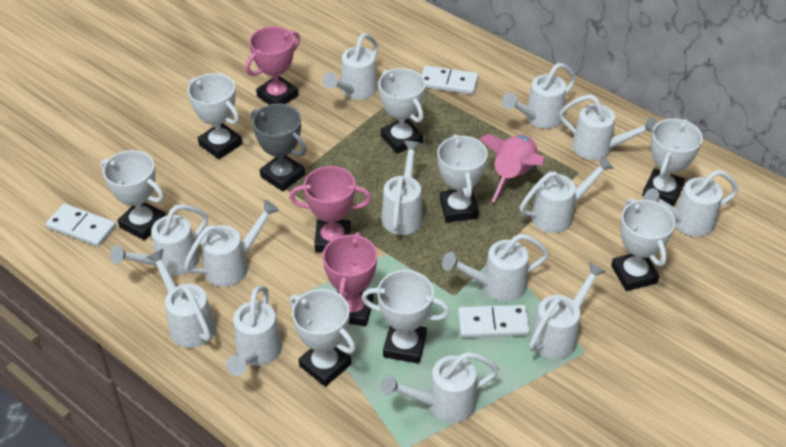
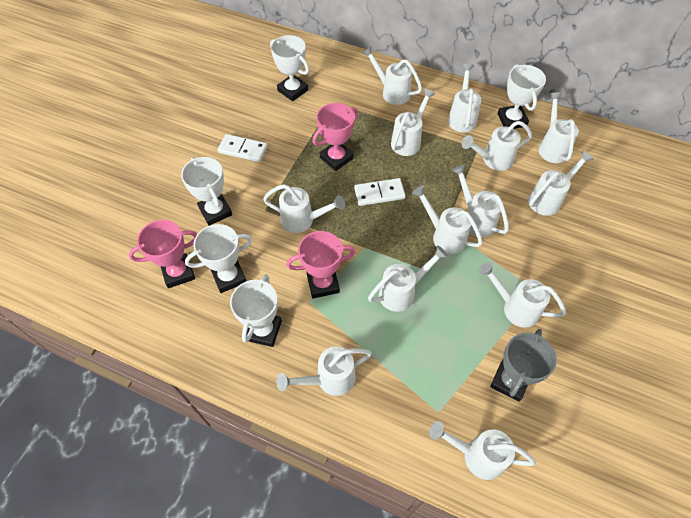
pink rocket: [480,134,545,203] = 1 -> none = 0
white domino: [46,203,116,247] [422,66,478,95] [458,305,530,338] = 3 -> [217,134,268,162] [354,178,406,206] = 2
white trophy: [101,150,165,240] [188,73,242,159] [289,289,356,387] [362,270,450,364] [379,68,426,154] [437,134,488,222] [611,198,676,291] [642,118,703,207] = 8 -> [181,157,232,226] [185,224,252,293] [230,274,282,347] [270,35,309,101] [497,64,546,129] = 5

